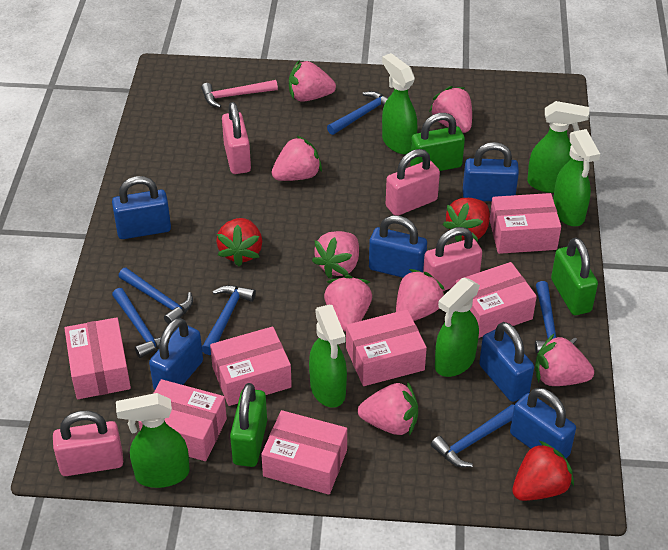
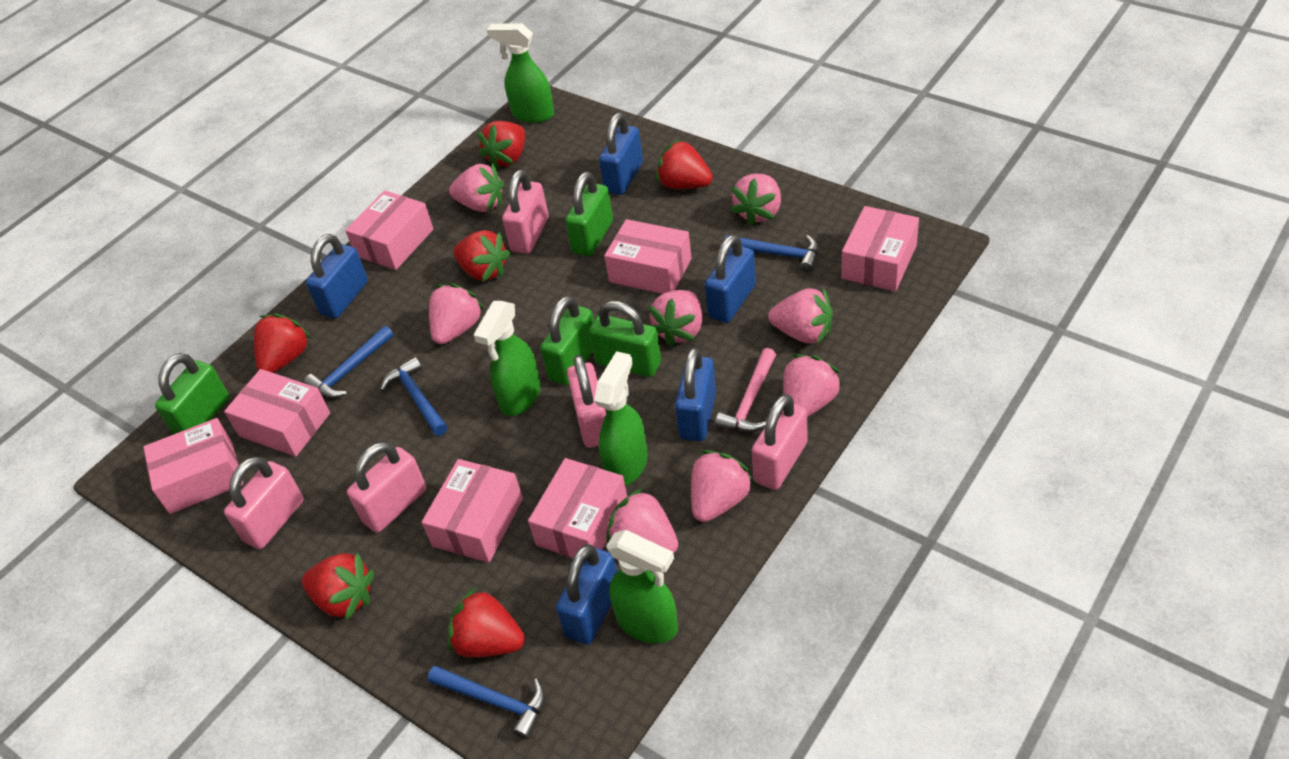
blue hammer: [112,288,161,358] [118,268,193,324] [202,285,256,355] [327,91,388,135] [431,404,514,467] [535,281,577,353] = 6 -> [304,326,393,398] [380,357,447,436] [428,666,545,740] [724,235,818,272] = 4
blue padlock: [112,176,171,239] [149,318,203,390] [369,215,427,278] [463,142,519,201] [479,322,534,402] [510,388,576,458] = 6 -> [306,234,368,318] [556,544,617,645] [599,113,643,195] [675,347,716,441] [705,234,756,323] = 5
green padlock: [230,383,267,467] [410,113,465,171] [551,238,598,315] = 3 -> [155,353,229,435] [540,296,594,385] [565,172,613,256] [589,301,661,377] = 4
green spray bottle: [116,393,190,488] [309,305,347,408] [382,53,417,154] [435,278,480,377] [527,101,589,193] [553,129,600,226] = 6 -> [473,301,541,416] [487,23,554,123] [594,351,648,486] [606,530,678,643] = 4
pink padlock: [53,411,123,476] [222,102,251,174] [386,149,440,216] [423,227,482,291] = 4 -> [224,457,304,549] [347,442,426,533] [502,170,549,253] [567,355,606,448] [752,394,807,490] = 5
red strawberry: [216,218,262,266] [443,198,490,242] [512,441,574,501] = 3 -> [254,313,312,373] [302,553,374,621] [448,587,525,657] [453,230,510,282] [477,121,525,169] [656,139,713,189] = 6

